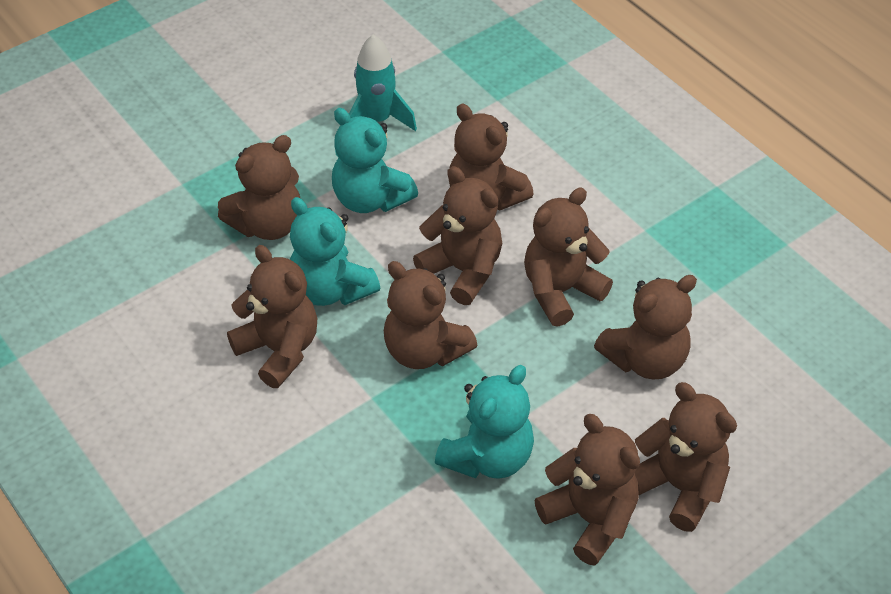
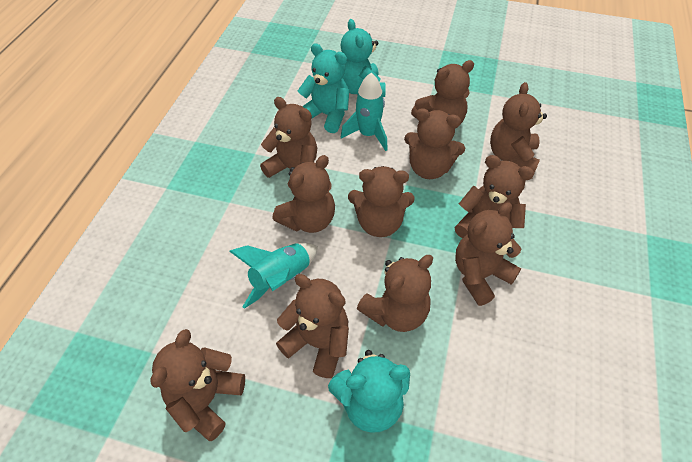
brown teddy bear: [218,135,300,240] [227,245,317,388] [384,261,477,369] [413,166,502,305] [449,103,534,211] [524,188,613,327] [534,414,640,566] [594,275,697,380] [635,382,737,532] = 9 -> [150,329,245,441] [260,97,317,188] [272,155,335,233] [276,274,349,378] [348,166,414,237] [357,255,433,332] [404,108,465,179] [411,60,474,129] [455,155,534,238] [455,203,521,306] [490,82,547,173] = 11
turquoise rocket: [349,35,417,131] = 1 -> [229,243,318,309] [341,73,388,151] = 2

